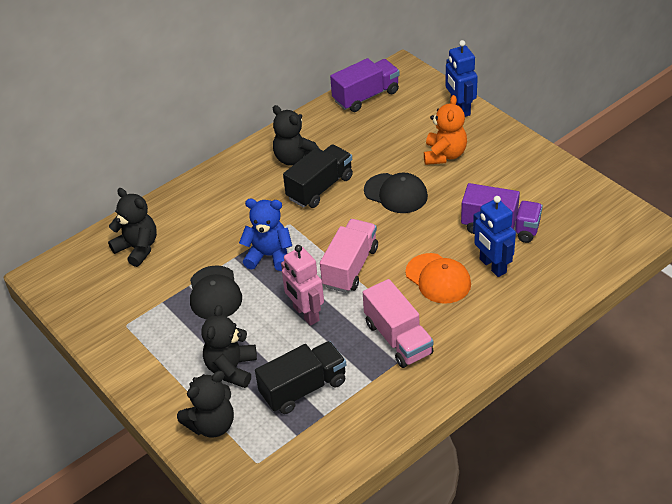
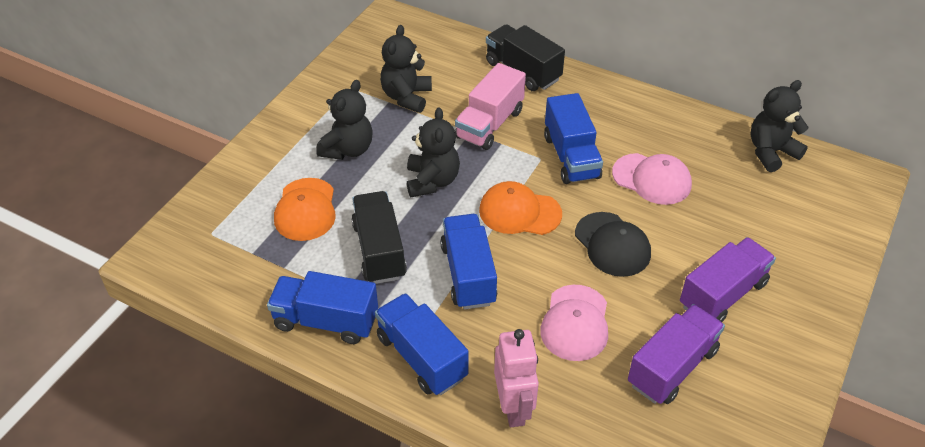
black cap: [190,265,242,319] [364,173,428,213] = 2 -> [575,212,651,277] = 1
blue robot: [445,40,478,117] [473,196,516,277] = 2 -> none = 0
blue teddy bear: [239,199,292,271] = 1 -> none = 0
blue truck: none = 0 -> [267,271,378,344] [375,293,469,395] [440,214,497,309] [544,93,603,184] = 4
orange cap: [405,253,471,304] = 1 -> [274,178,336,241] [479,181,562,235] = 2
orange teddy bear: [424,95,467,165] = 1 -> none = 0
pink cap: none = 0 -> [540,285,608,361] [612,153,692,205] = 2
pink truck: [320,219,378,293] [363,279,434,368] = 2 -> [455,63,526,150] = 1

